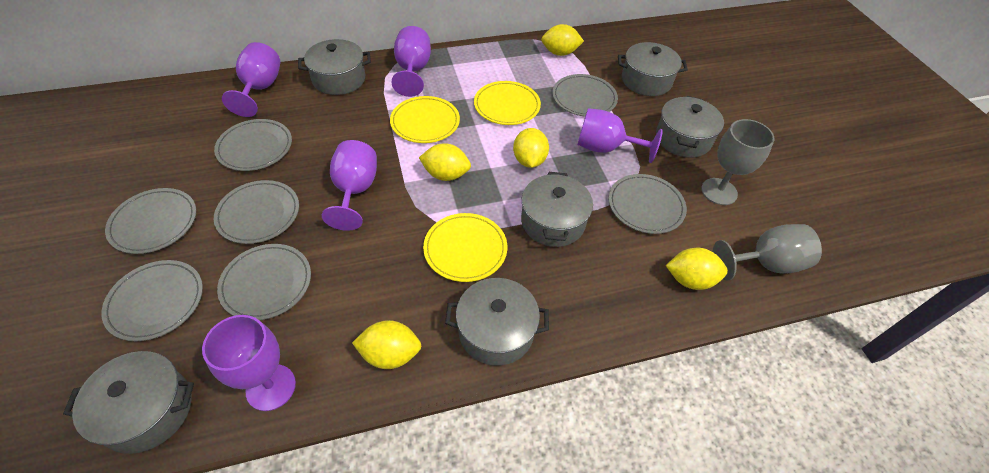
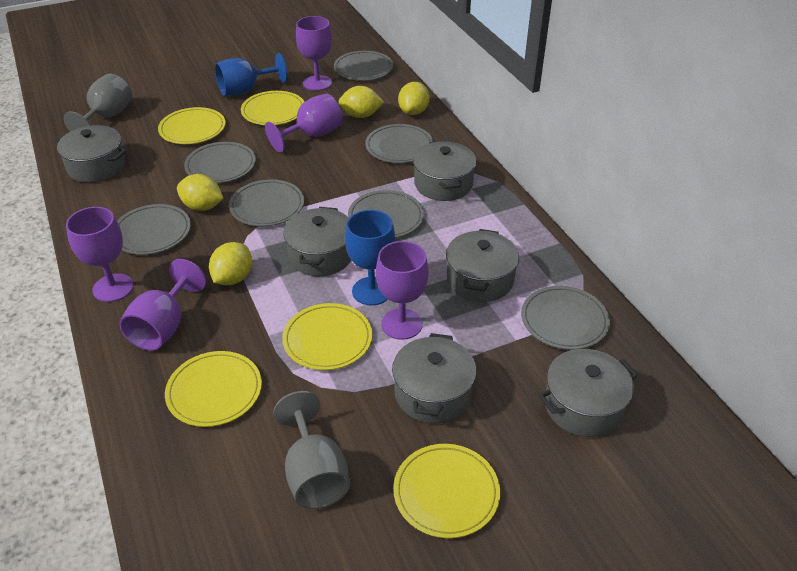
blue goblet: none = 0 -> [215,53,287,96] [345,210,396,305] = 2
yellow lemon: [352,320,422,369] [419,143,471,181] [513,128,549,168] [541,24,584,56] [666,248,728,290] = 5 -> [177,174,224,211] [209,242,252,285] [338,86,384,118] [398,82,430,115] = 4
yellow plate: [390,96,460,143] [423,213,507,282] [474,81,541,125] = 3 -> [158,107,226,144] [165,351,262,427] [241,91,304,125] [282,303,372,370] [393,444,500,538] = 5

